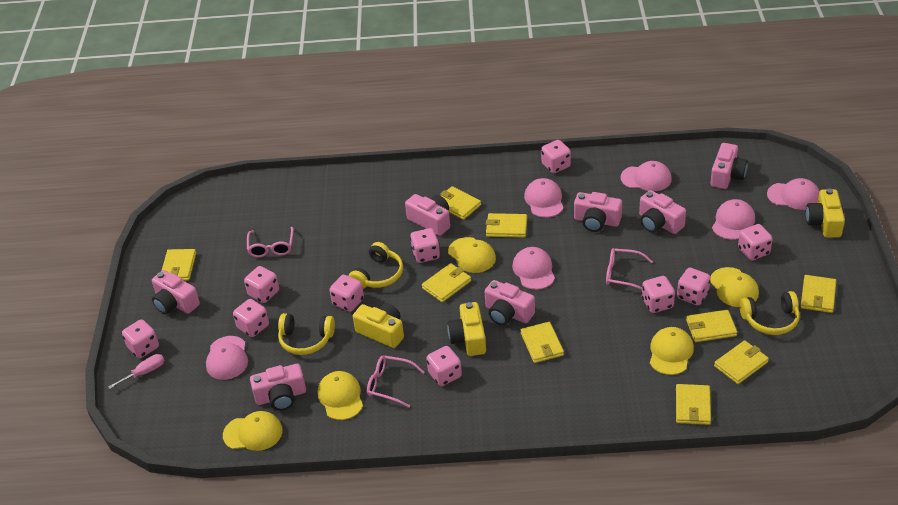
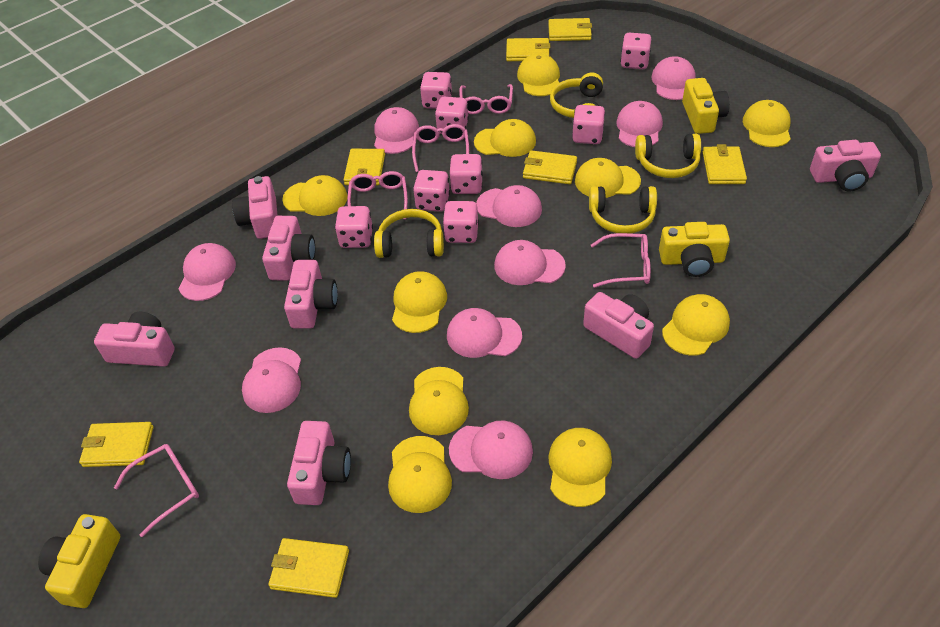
pink cap: [206,336,248,380] [512,247,555,290] [524,178,564,218] [621,161,672,191] [712,199,755,240] [767,178,820,210] = 6 -> [178,243,236,301] [242,347,301,413] [374,107,419,154] [447,308,522,358] [449,420,533,479] [476,185,542,227] [494,240,566,285] [616,101,663,147] [651,56,696,100] = 9
pink dice: [122,319,159,358] [233,299,269,337] [244,266,279,303] [330,275,364,312] [410,228,440,263] [426,346,462,386] [541,140,571,173] [642,276,675,313] [677,268,711,306] [738,224,773,261] = 10 -> [335,206,373,248] [413,170,450,212] [420,72,452,109] [435,97,469,134] [443,201,479,243] [450,154,483,194] [572,105,605,144] [620,33,651,69] = 8
pink glasses: [247,227,294,257] [367,355,424,407] [606,248,653,290] = 3 -> [114,444,199,537] [347,171,408,219] [412,124,469,172] [459,84,513,114] [591,233,651,288] = 5
pink screwdriver: [108,354,164,389] = 1 -> none = 0
yellow cap: [223,411,283,451] [318,371,363,420] [448,237,496,273] [650,327,694,375] [710,267,759,307] = 5 -> [282,175,348,216] [388,436,452,513] [392,271,447,333] [409,367,469,435] [474,119,536,157] [517,54,560,96] [549,428,612,507] [575,158,641,198] [662,294,730,356] [743,100,791,147] = 10
yellow headphones: [278,313,335,355] [349,242,403,289] [739,291,800,335] = 3 -> [374,209,444,258] [550,72,603,118] [589,186,657,234] [635,134,701,178] = 4
yellow wallet: [161,249,196,281] [422,263,471,302] [440,186,481,220] [486,213,527,238] [520,322,564,363] [676,384,711,425] [686,310,737,342] [714,340,769,384] [801,275,836,313] = 9 -> [79,422,154,467] [268,538,349,598] [344,149,385,185] [506,38,550,61] [523,150,577,184] [548,18,592,41] [703,144,747,184] = 7

